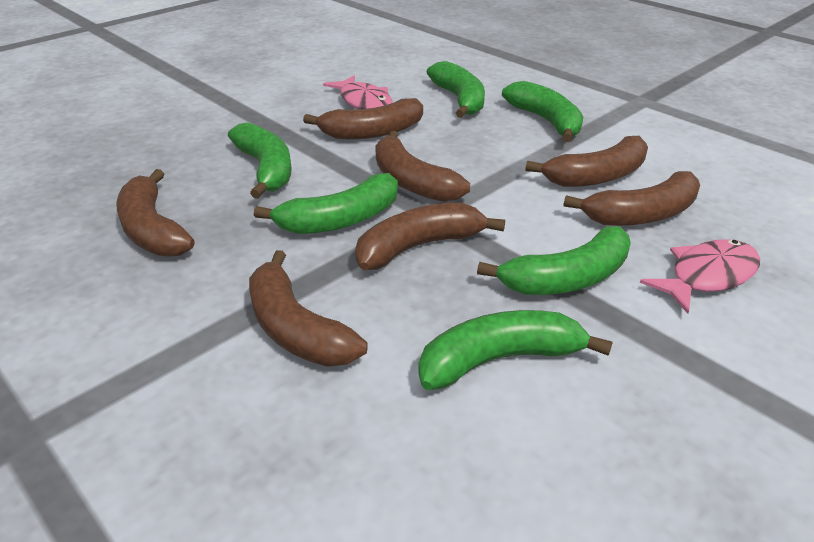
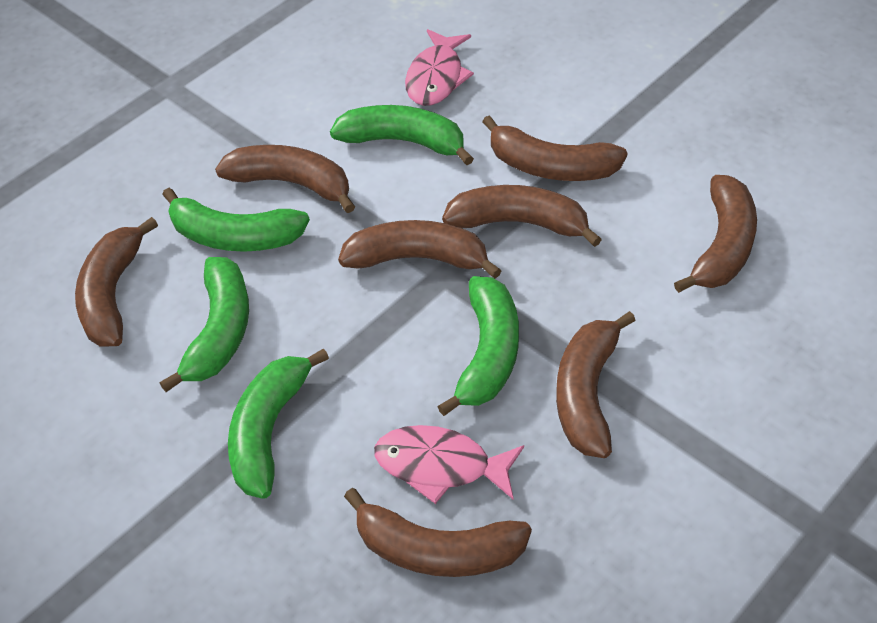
brown banana: [116,169,195,257] [249,250,368,367] [303,98,423,139] [355,203,505,270] [375,131,470,202] [525,136,648,187] [564,171,700,226] = 7 -> [75,217,158,346] [215,145,355,213] [338,220,502,279] [344,488,532,577] [442,185,602,247] [482,115,628,181] [556,311,636,458] [674,175,757,293] = 8
green banana: [228,123,292,199] [254,173,398,234] [418,310,613,390] [427,61,485,118] [477,226,631,295] [502,81,583,142] = 6 -> [160,257,249,392] [162,188,310,252] [228,348,329,499] [330,105,474,165] [437,276,519,416] = 5

